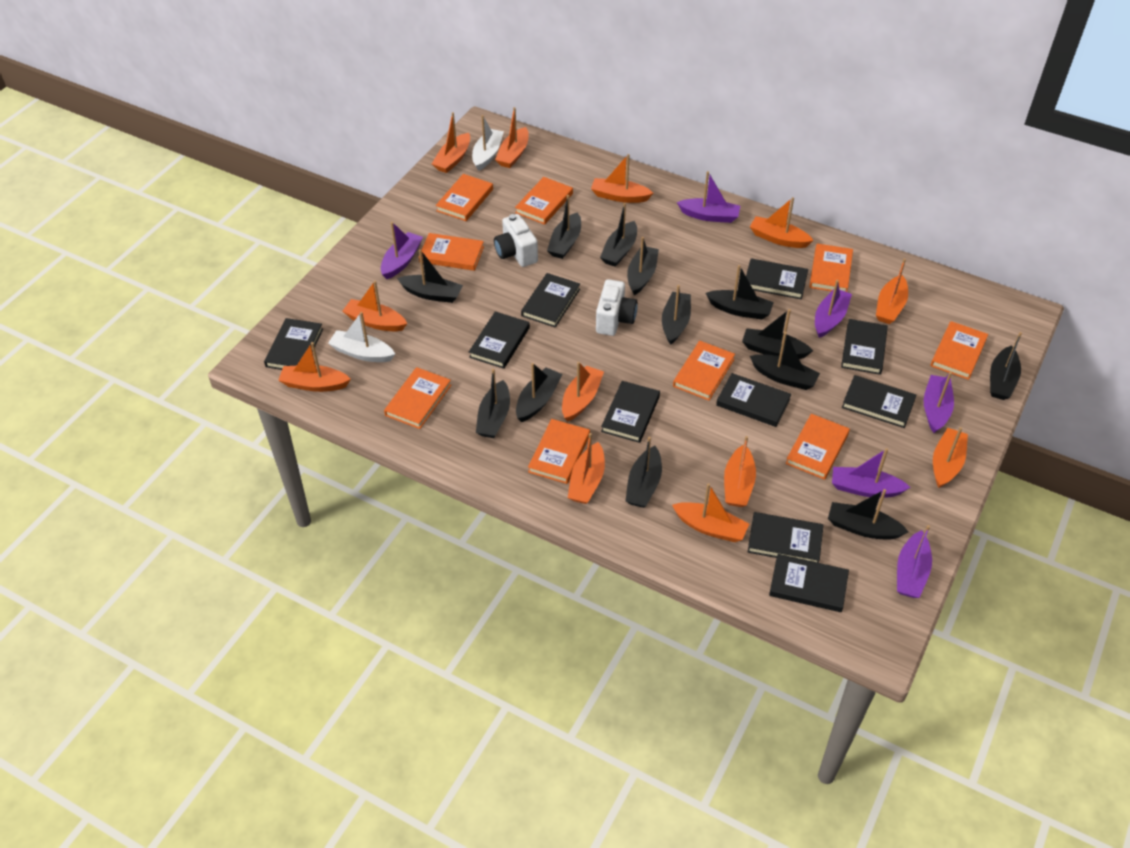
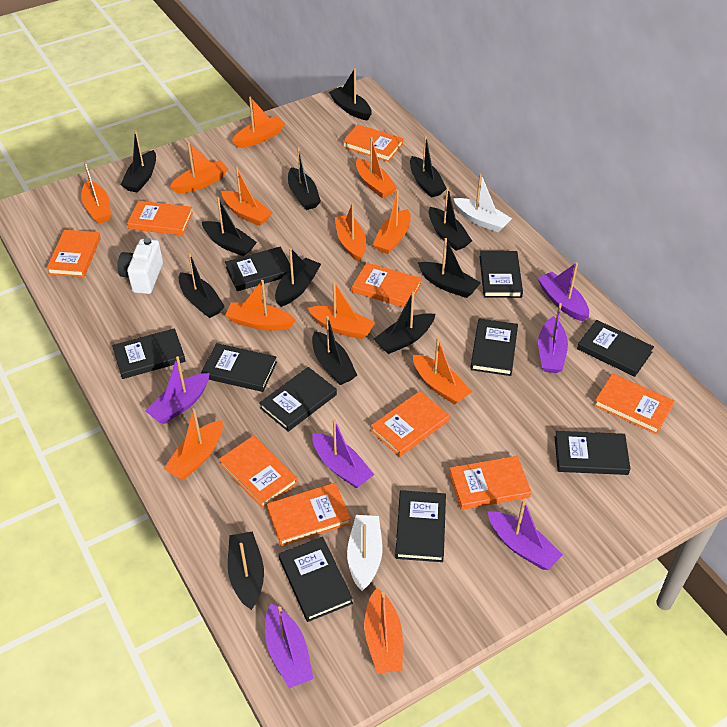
black boat: [397,249,463,303] [476,369,510,438] [516,363,563,422] [547,195,581,259] [600,203,637,267] [625,437,662,508] [627,237,659,295] [662,285,691,345] [706,265,774,320] [742,309,813,359] [750,332,820,390] [828,489,909,540] [990,332,1022,400] = 13 -> [121,130,156,193] [179,253,225,318] [202,197,257,257] [228,531,264,610] [275,248,321,307] [288,147,321,210] [312,316,357,385] [329,68,372,121] [373,292,435,354] [410,136,446,198] [417,238,481,298] [429,187,472,251] = 12
white camera: [494,214,538,267] [596,279,637,336] = 2 -> [117,238,163,294] = 1

